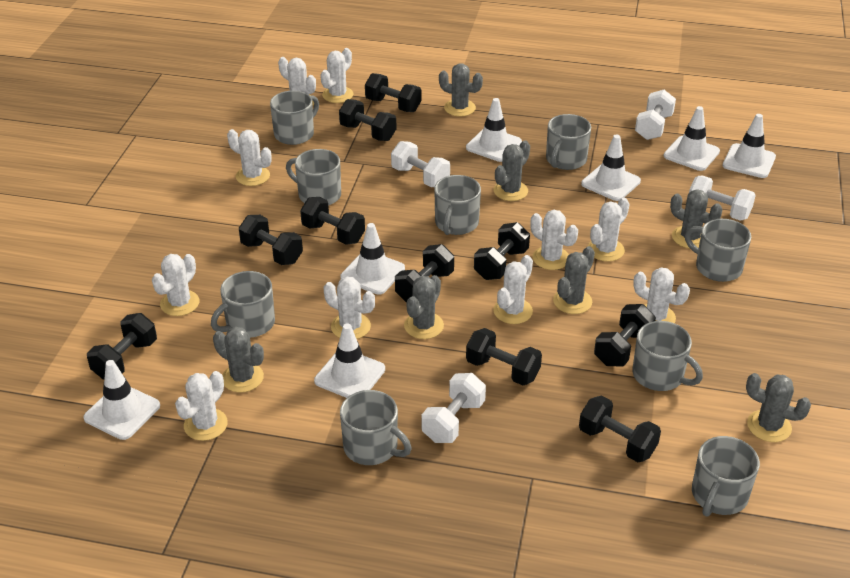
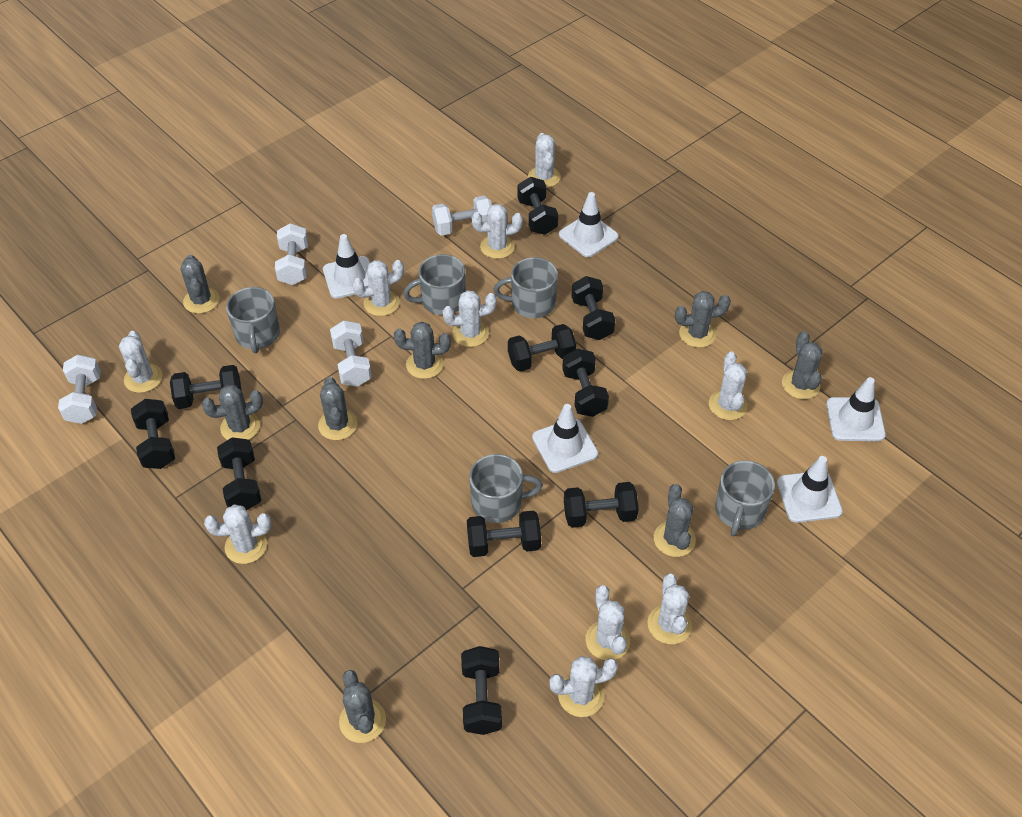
grey cactus: [213,327,264,393] [404,275,444,339] [439,63,483,117] [493,140,530,201] [553,246,595,314] [670,189,722,249] [746,373,811,442] = 7 -> [180,255,219,314] [202,385,263,440] [318,377,357,440] [339,670,386,743] [394,322,451,379] [654,484,696,557] [675,291,731,348] [782,331,822,399] = 8
grey mug: [211,271,275,338] [270,91,319,145] [286,149,341,206] [340,390,412,465] [434,175,481,235] [546,114,591,170] [632,321,703,391] [685,219,751,282] [692,436,760,517] = 9 -> [226,287,280,353] [403,254,466,315] [469,454,543,523] [493,257,558,318] [715,461,775,536] = 5
white traffic cone: [83,360,160,440] [314,323,385,398] [340,223,405,295] [466,98,522,162] [581,134,641,201] [664,106,720,171] [723,114,776,178] = 7 -> [323,234,370,299] [532,404,598,473] [559,192,619,257] [777,456,843,523] [826,377,886,441] = 5

